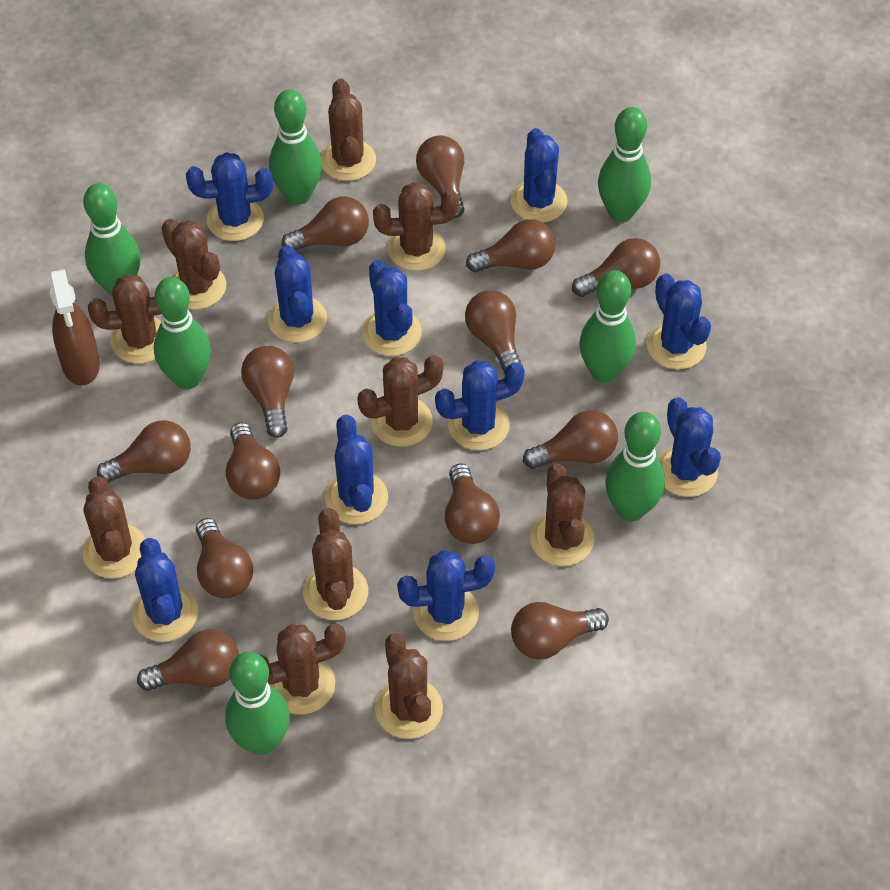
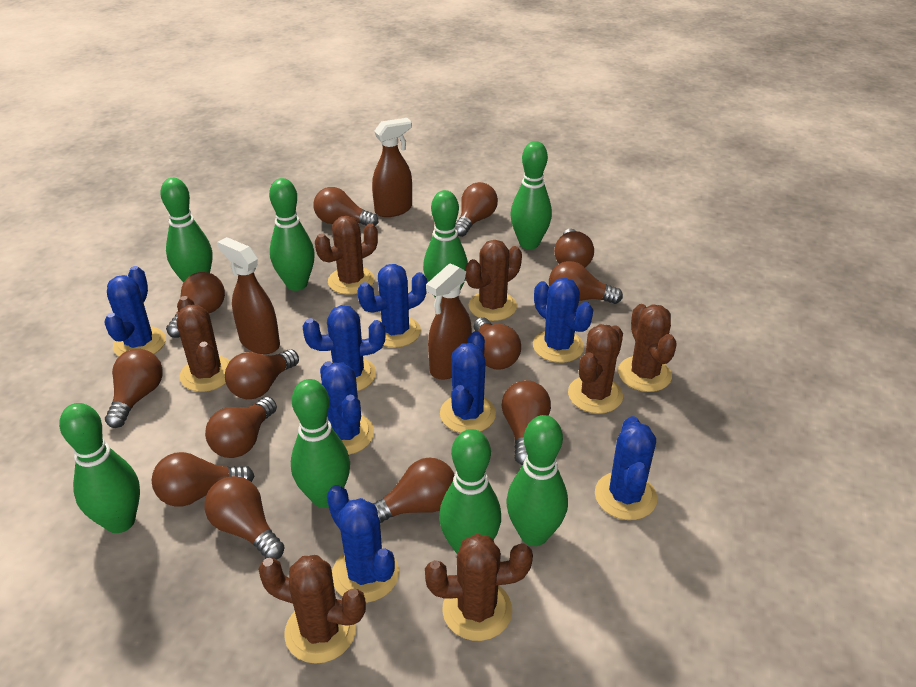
blue cactus: [132,538,198,642] [186,152,273,241] [268,245,327,343] [325,415,388,524] [362,260,422,356] [397,550,495,641] [435,361,525,450] [511,128,567,223] [646,273,711,369] [658,397,721,497] = 10 -> [104,266,166,356] [303,305,385,391] [320,361,374,455] [327,485,399,603] [357,264,427,348] [440,331,496,433] [533,278,593,363] [595,416,657,520] = 8
brown cactus: [83,476,145,578] [88,274,162,364] [161,219,226,310] [260,624,346,715] [303,508,368,620] [321,79,376,181] [357,355,444,447] [373,182,459,271] [375,633,443,739] [530,463,594,566] = 10 -> [177,296,230,392] [258,555,366,664] [315,216,378,295] [425,534,533,641] [465,240,522,321] [568,324,623,414] [618,304,677,392] = 7
brown spray bottle: [49,269,100,385] = 1 -> [217,237,280,354] [372,118,412,217] [426,263,472,380] = 3
green bowling pin: [83,183,140,296] [154,277,211,389] [225,652,290,755] [269,90,322,205] [579,270,636,383] [598,107,651,222] [605,412,665,521] = 7 -> [59,403,140,533] [160,178,212,283] [269,178,315,291] [291,379,350,508] [423,190,468,298] [439,429,501,555] [506,415,568,546] [511,141,552,249] = 8

